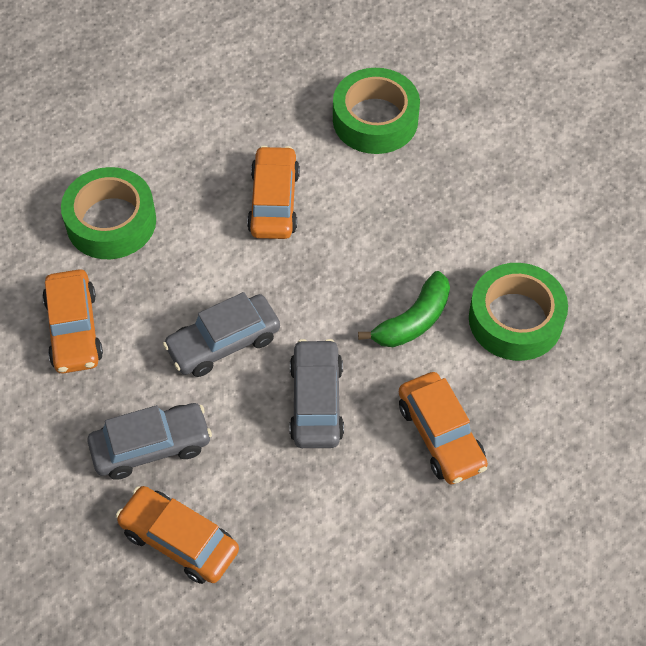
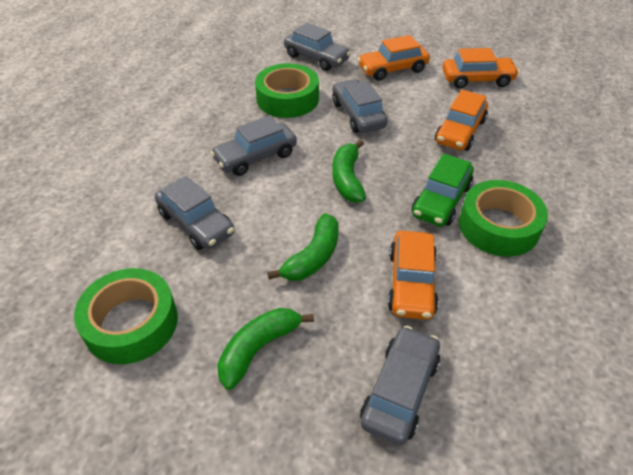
green banana: [358,271,450,347] = 1 -> [217,308,314,390] [267,213,338,281] [332,140,366,203] = 3
green car: none = 0 -> [412,153,474,227] = 1
grey car: [87,403,212,480] [163,292,280,377] [289,339,344,448] = 3 -> [155,176,235,250] [210,115,297,176] [284,23,351,71] [332,79,388,133] [360,326,440,446] = 5

